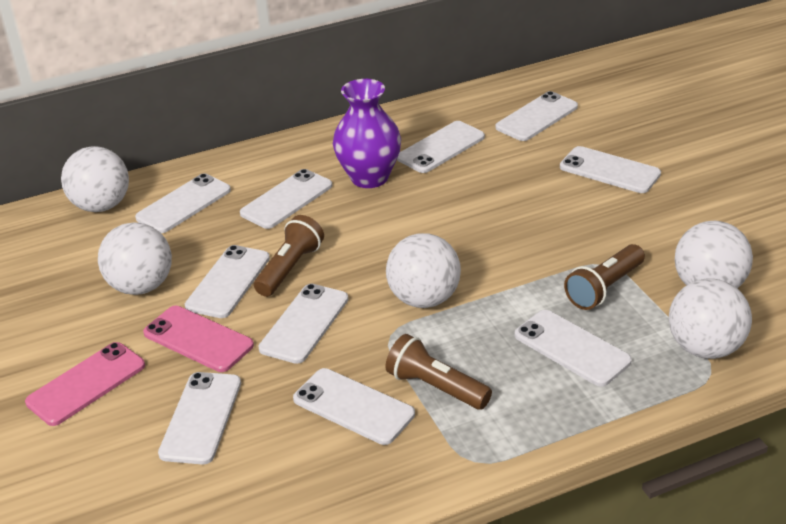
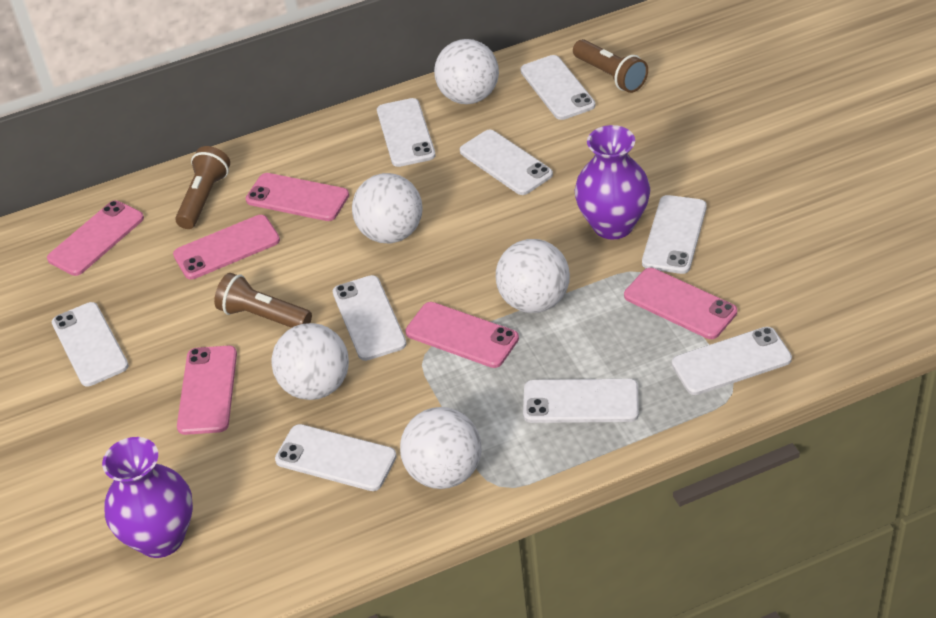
pink phone: [25,342,145,426] [143,306,254,372] = 2 -> [47,201,144,276] [173,215,280,279] [177,346,237,435] [246,173,349,221] [405,302,519,368] [624,268,737,339] = 6
purple vase: [333,79,401,188] = 1 -> [102,437,193,558] [575,125,650,240] = 2
white phone: [135,173,231,233] [158,372,241,465] [185,245,270,318] [240,169,332,229] [258,284,349,364] [293,368,415,445] [397,121,485,173] [495,91,578,141] [515,310,632,387] [560,146,661,193] = 10 -> [52,302,129,387] [275,424,397,491] [333,275,407,361] [377,98,436,167] [460,130,553,195] [520,55,595,120] [523,379,639,423] [642,195,707,274] [672,327,792,395] = 9

